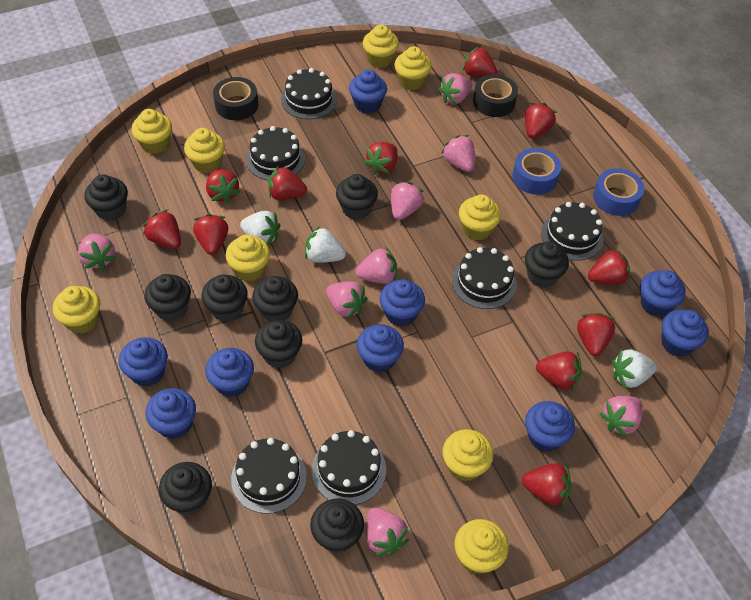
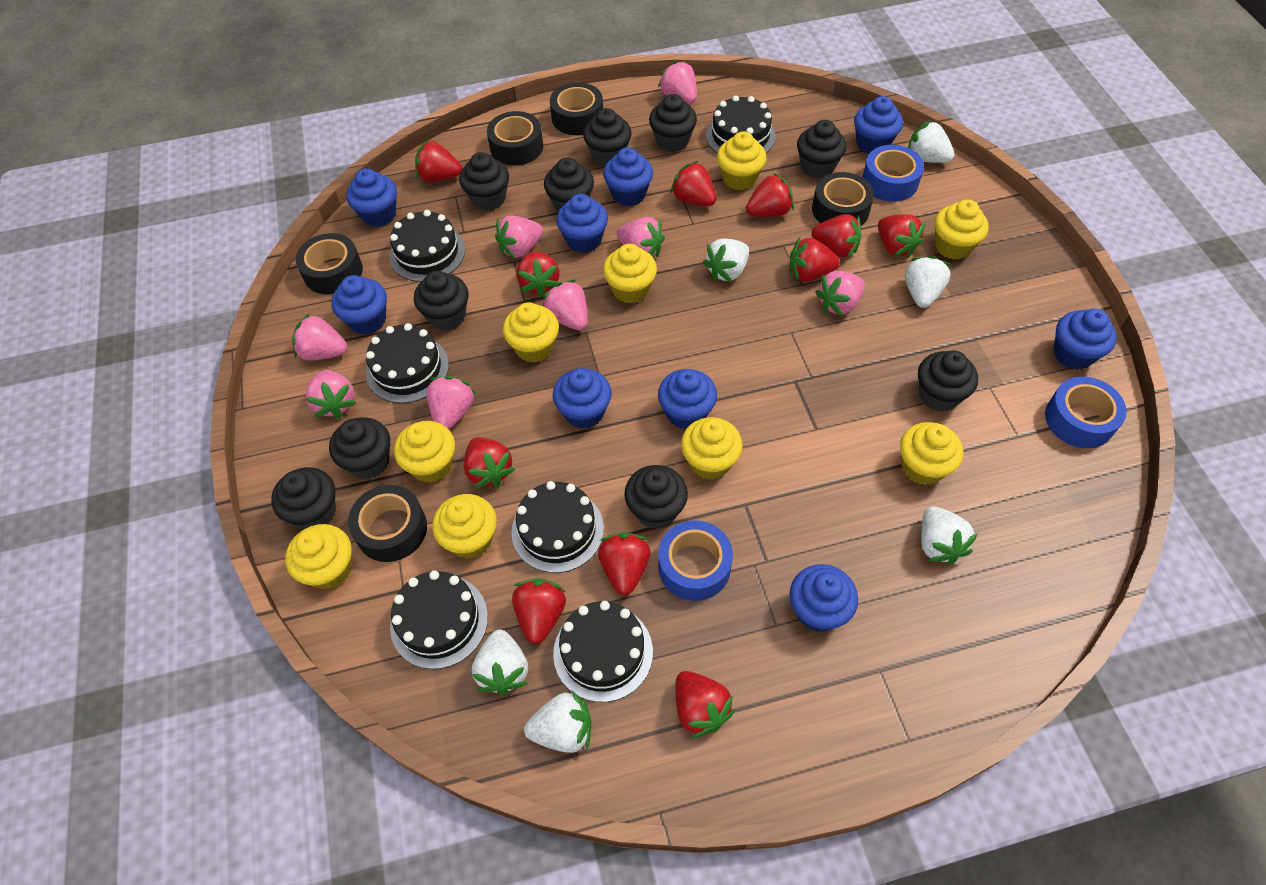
black cupcake: [84,174,128,221] [145,274,191,322] [159,462,212,515] [202,275,248,322] [252,276,298,321] [255,320,302,368] [310,498,364,553] [336,174,378,220] [525,241,569,288] = 9 -> [271,467,336,529] [329,417,390,479] [414,271,469,331] [459,152,509,211] [544,157,594,212] [583,108,632,166] [624,465,688,529] [649,94,697,152] [797,120,847,179] [918,350,978,412] = 10
black tape: [213,77,258,120] [473,74,518,117] = 2 -> [296,233,363,295] [348,485,427,562] [487,111,543,166] [550,82,603,135] [812,172,874,226] = 5
blue tape: [512,148,561,195] [593,168,644,216] = 2 -> [658,521,733,601] [862,145,924,202] [1045,377,1127,448] = 3
white strawberry: [240,211,281,245] [305,226,346,263] [612,349,657,389] = 3 -> [472,629,528,695] [524,691,591,753] [703,238,749,282] [905,256,951,308] [908,120,955,163] [921,506,977,565] = 6

